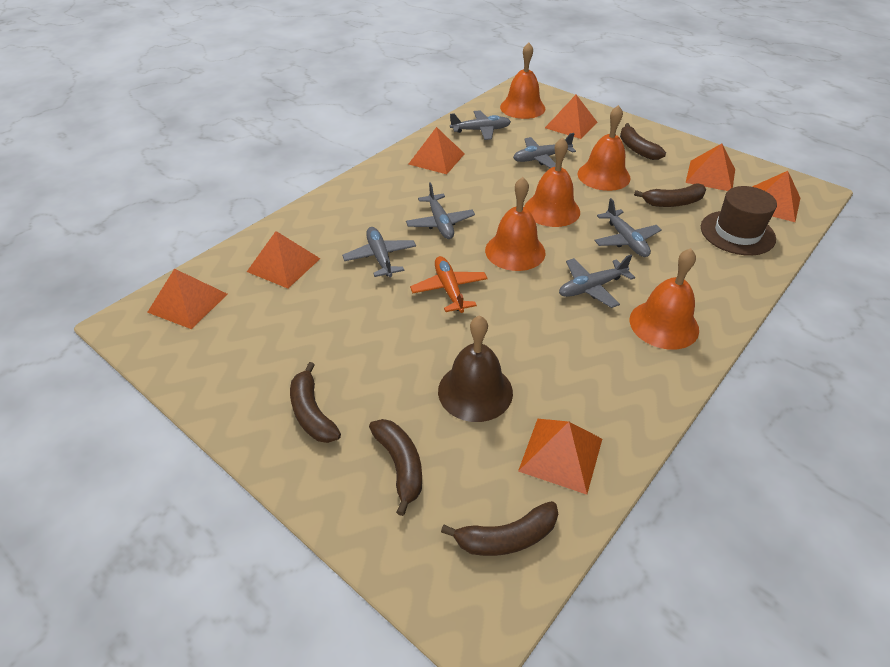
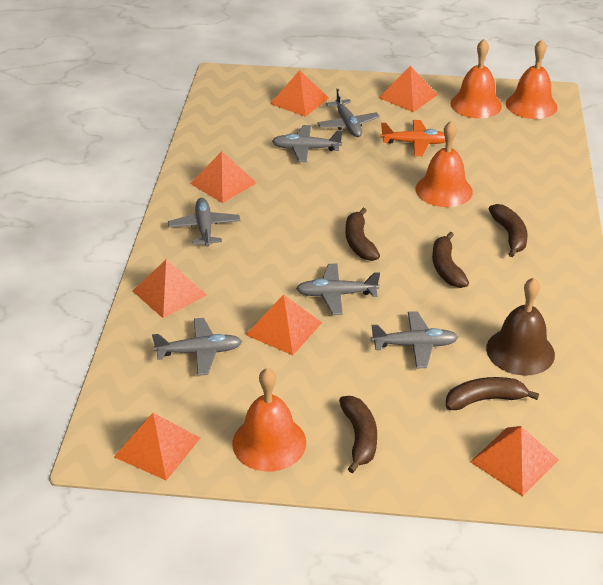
brown hat: [701,186,777,256] = 1 -> none = 0
orange bell: [485,177,546,271] [500,42,545,119] [524,137,580,227] [578,105,631,191] [630,248,699,350] = 5 -> [232,368,306,472] [416,121,473,207] [450,39,502,118] [506,40,557,119] = 4

